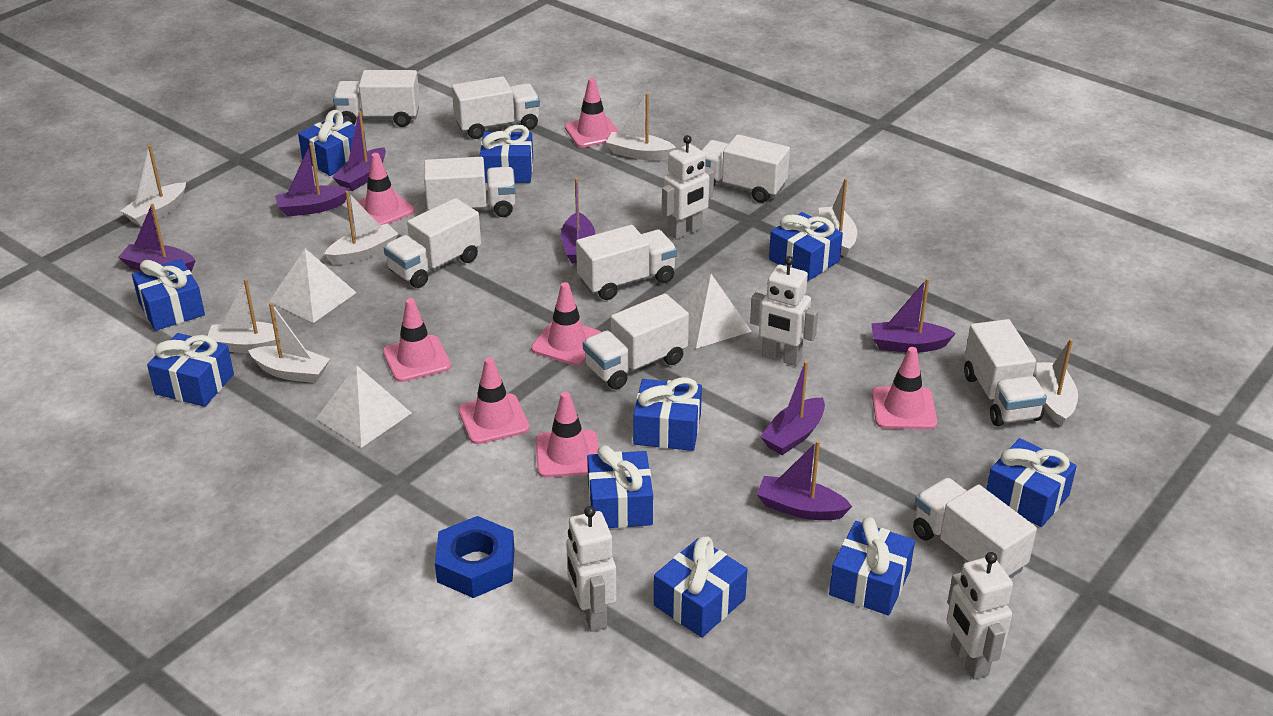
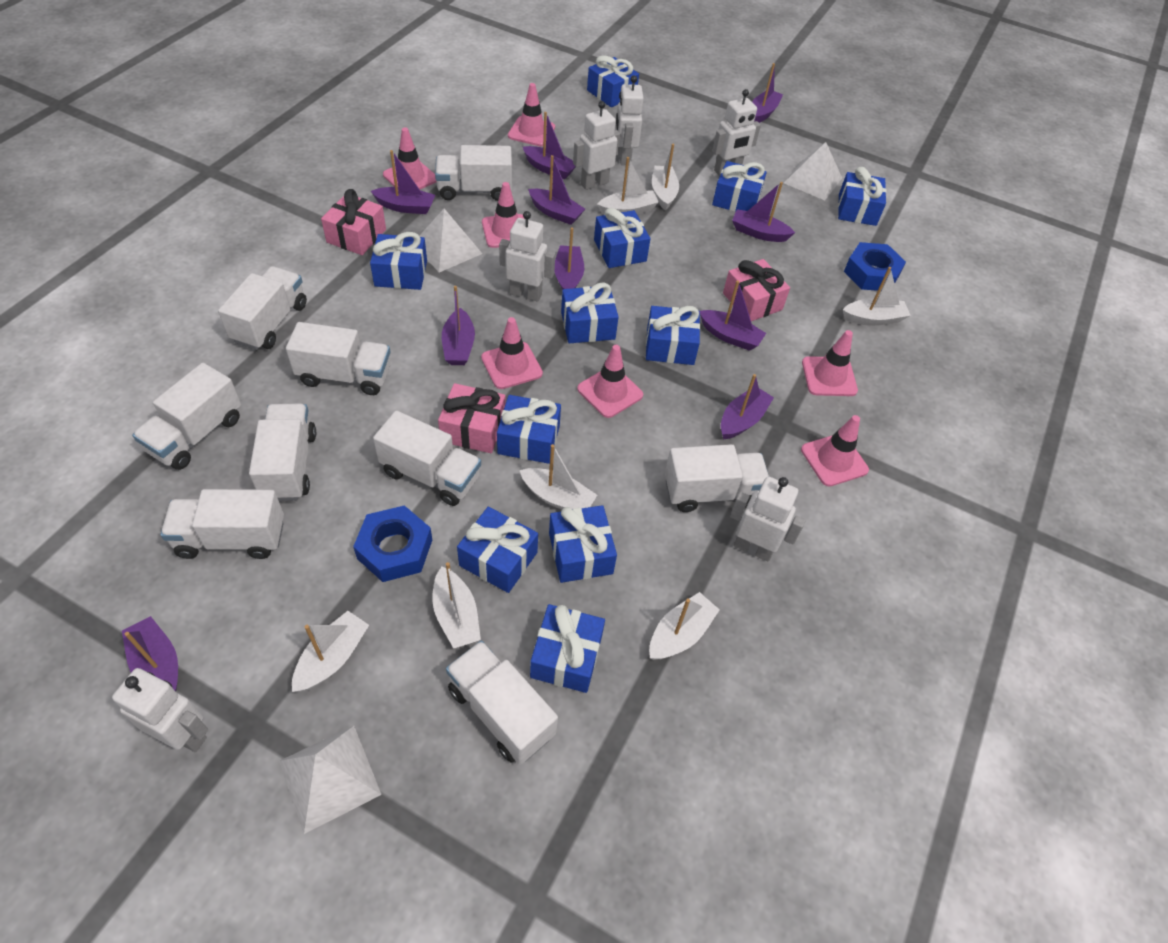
blue gift: [132,259,205,331] [147,333,234,407] [298,110,367,176] [480,125,533,183] [587,445,653,528] [633,377,702,451] [654,536,747,637] [769,212,843,281] [829,517,915,615] [986,438,1077,527] = 10 -> [370,232,427,290] [457,507,538,593] [497,395,561,464] [530,604,605,693] [549,505,617,583] [561,282,619,343] [587,56,639,107] [594,208,650,268] [646,306,701,365] [712,161,767,212] [838,167,886,226] = 11
blue nut: [435,516,515,598] = 1 -> [353,505,432,582] [844,242,906,291] = 2
pink gift: none = 0 -> [321,189,386,255] [438,383,506,453] [723,259,790,321] = 3
purple boat: [118,204,196,272] [275,143,350,217] [332,111,386,191] [561,178,595,263] [757,440,852,520] [760,361,825,455] [871,278,956,353] = 7 -> [122,616,178,691] [371,150,435,214] [442,286,475,365] [523,112,576,179] [528,155,585,225] [555,227,584,290] [700,280,766,351] [721,374,774,439] [732,182,795,242] [752,63,783,123] = 10
white robot: [566,506,616,632] [662,135,714,240] [750,256,818,366] [947,552,1013,680] = 4 -> [112,668,208,752] [499,211,555,302] [573,101,620,190] [615,75,644,165] [712,89,761,176] [730,476,805,561] = 6

